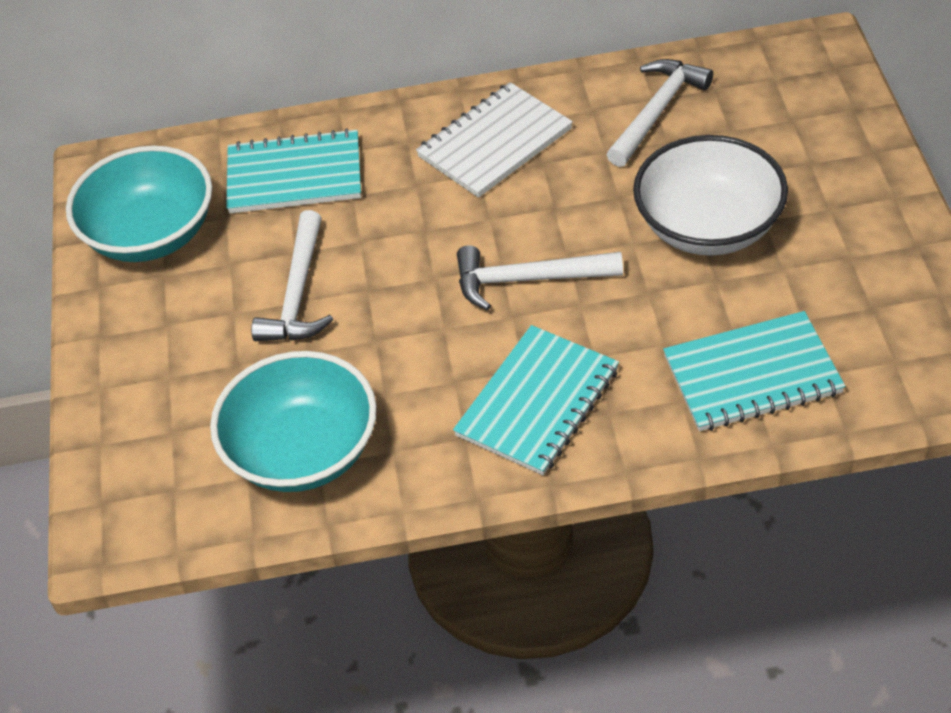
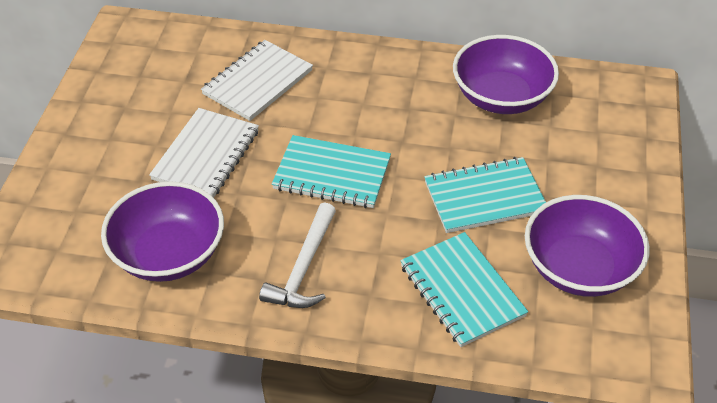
purple bowl: none = 0 -> [101,181,224,282] [453,35,559,114] [525,195,650,297] = 3
turquoise bowl: [66,146,212,262] [210,351,377,492] = 2 -> none = 0
white bowl: [633,135,788,256] = 1 -> none = 0
white hammer: [251,210,333,341] [457,245,623,310] [607,59,713,167] = 3 -> [259,202,336,308] = 1
white notebook: [416,82,573,198] = 1 -> [149,108,259,198] [201,40,313,121] = 2

